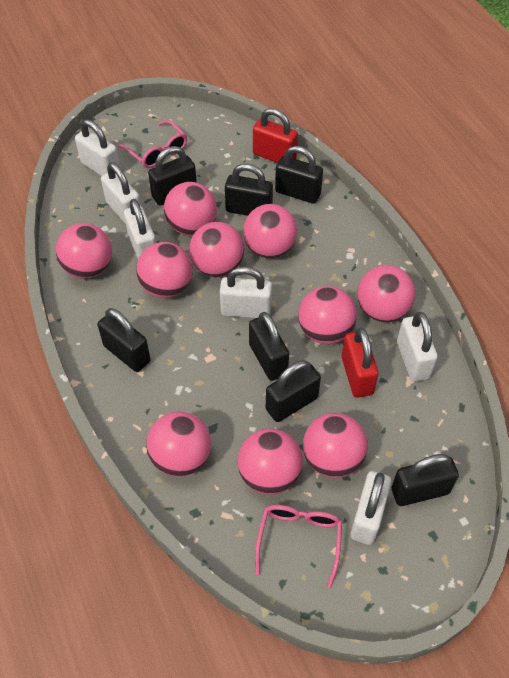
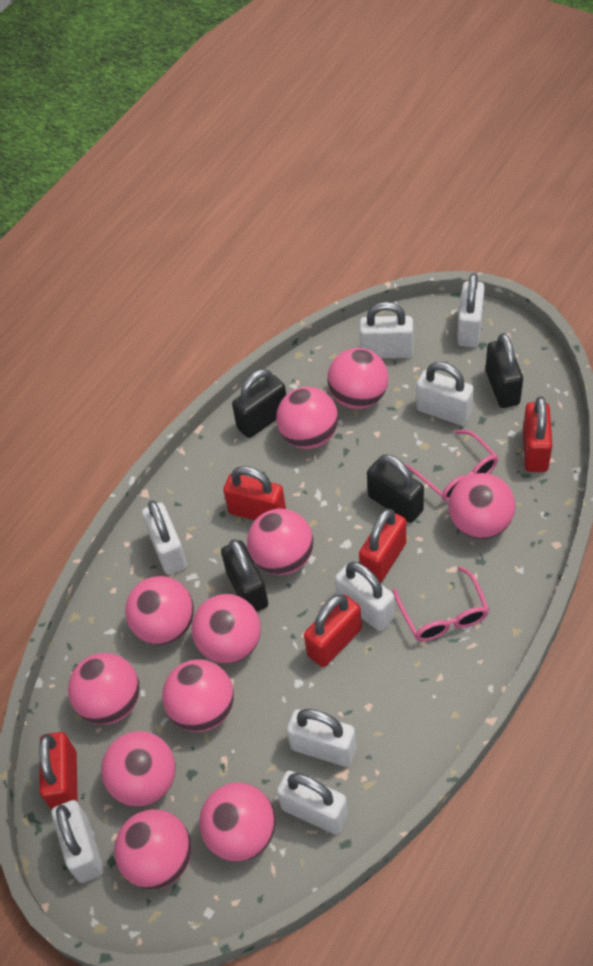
black padlock: [97,308,151,372] [148,146,197,206] [225,164,273,216] [249,312,289,381] [266,360,321,422] [275,146,323,204] [391,454,459,506] = 7 -> [221,539,268,612] [232,369,286,438] [367,454,424,523] [485,333,523,408] = 4
pink ball: [56,223,112,279] [137,242,193,298] [146,412,211,477] [164,182,217,235] [189,222,244,277] [237,428,303,495] [243,204,297,258] [298,286,357,344] [303,413,368,478] [357,265,415,322] = 10 -> [68,653,139,725] [101,731,176,807] [114,809,192,889] [125,576,194,645] [162,659,234,732] [192,594,261,664] [199,783,276,862] [247,509,313,575] [276,387,338,449] [327,348,388,409] [448,473,515,539] = 11
red padlock: [253,108,298,163] [342,328,379,398] = 2 -> [39,732,78,810] [223,466,286,520] [304,594,362,667] [359,509,406,583] [523,396,553,472] = 5
white padlock: [75,119,120,176] [101,162,141,224] [124,199,156,259] [220,266,272,318] [350,471,391,545] [397,312,438,381] = 6 -> [52,800,104,883] [142,500,187,575] [277,771,348,834] [287,709,356,767] [335,562,395,631] [359,302,413,358] [416,362,474,426] [457,273,485,347] = 8

